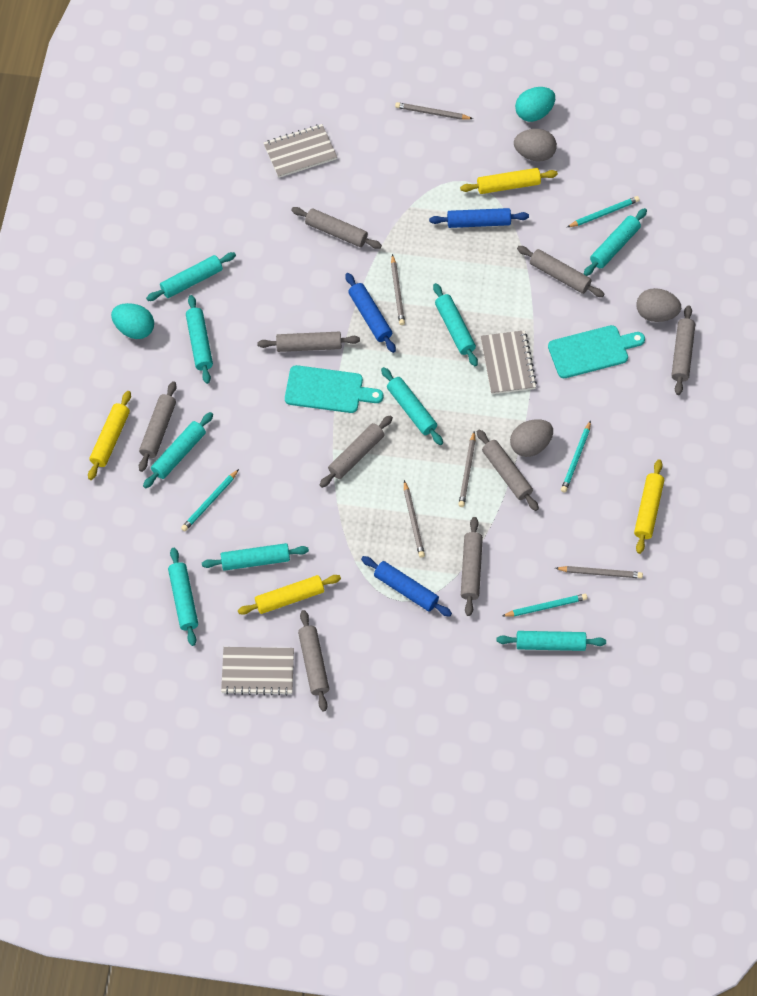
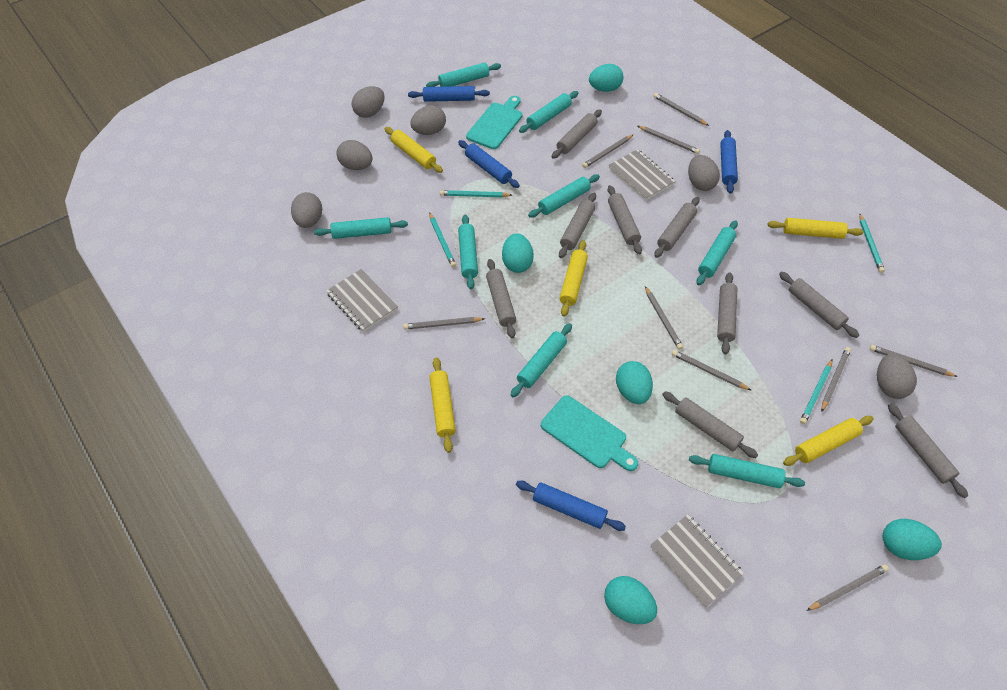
blue rolling pin: [345,273,396,353] [361,556,452,617] [429,208,529,228] = 3 -> [408,86,490,102] [458,140,520,188] [516,481,626,531] [720,130,738,194] = 4
grey egg: [510,419,553,457] [514,129,557,162] [637,288,681,322] = 3 -> [291,192,322,228] [336,140,373,170] [352,86,385,118] [410,105,446,135] [688,155,720,191] [877,354,917,399] = 6
grey pencil: [391,254,405,325] [395,102,473,120] [404,480,425,558] [458,431,475,507] [555,566,643,578] = 5 -> [403,317,485,330] [582,134,634,168] [638,126,700,154] [645,286,683,350] [654,93,709,126] [672,350,751,390] [806,564,889,611] [821,347,851,412] [870,345,958,377] = 9
turquoise egg: [111,303,154,339] [515,87,555,122] = 2 -> [502,233,534,273] [589,64,623,92] [604,576,657,624] [616,361,653,404] [883,519,942,560] = 5
turquoise rolling pin: [143,412,213,488] [146,252,236,301] [168,548,198,646] [186,295,213,384] [202,543,309,571] [381,367,443,445] [433,283,478,366] [496,631,606,651] [584,208,647,276] = 9 -> [314,217,408,239] [426,62,501,87] [458,215,478,289] [511,323,572,397] [519,91,578,133] [528,174,600,218] [689,454,805,488] [696,220,738,285] = 8
yellow rolling pin: [88,391,131,480] [238,575,341,615] [460,168,558,194] [634,459,664,554] = 4 -> [385,127,443,173] [429,357,456,453] [560,240,588,317] [768,218,863,239] [783,416,874,466] = 5

